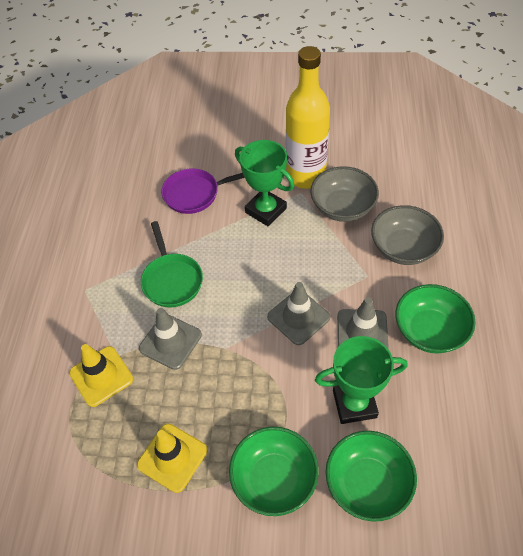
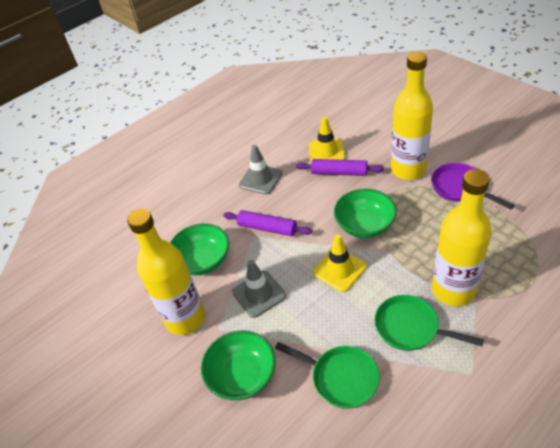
green pan: [141,221,203,308] = 1 -> [275,342,380,408] [374,295,484,351] = 2
green trophy: [235,140,294,226] [315,336,408,424] = 2 -> none = 0
grey bowl: [310,166,379,222] [371,205,444,265] = 2 -> none = 0
grey traffic cone: [139,308,202,370] [267,282,330,345] [337,297,389,348] = 3 -> [232,260,286,318] [239,145,282,195] = 2
purple rolling pin: none = 0 -> [223,210,312,236] [296,159,384,176] = 2
yellow bottle: [286,46,330,189] = 1 -> [127,209,205,335] [391,52,433,180] [432,169,492,306] = 3

